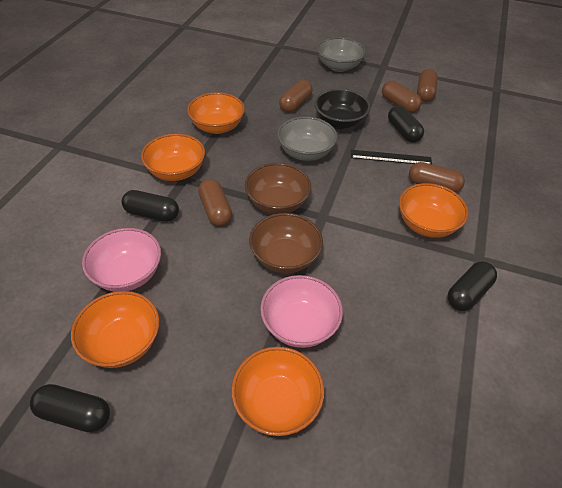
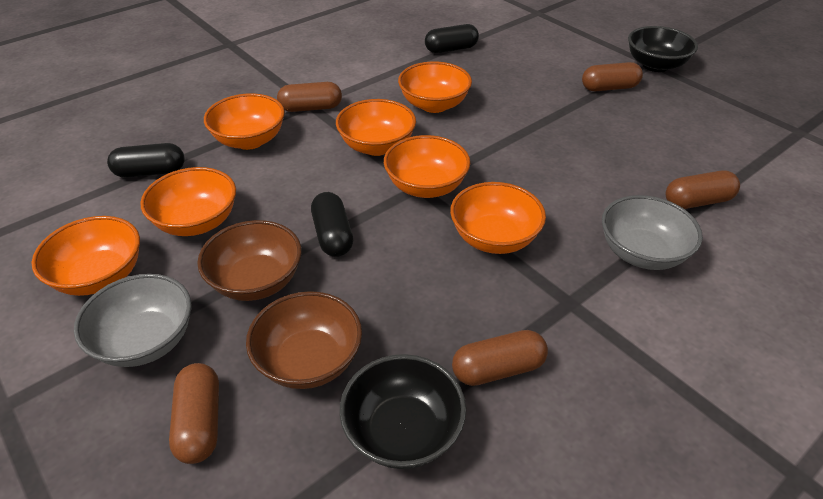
black bowl: [314,89,370,129] = 1 -> [340,354,466,469] [628,26,698,72] = 2
black capsule: [30,384,110,432] [122,190,179,222] [388,105,424,143] [447,261,497,311] = 4 -> [107,143,185,178] [311,192,353,257] [425,24,479,53] = 3
black ruler: [351,150,432,164] = 1 -> none = 0
orange bowl: [71,291,160,368] [141,134,205,181] [187,92,245,134] [231,347,324,436] [399,183,469,238] = 5 -> [31,216,140,296] [140,167,236,236] [204,93,285,150] [336,99,416,156] [384,135,471,198] [398,62,472,113] [450,182,546,254] = 7
pink bowl: [82,228,161,292] [260,275,343,348] = 2 -> none = 0

